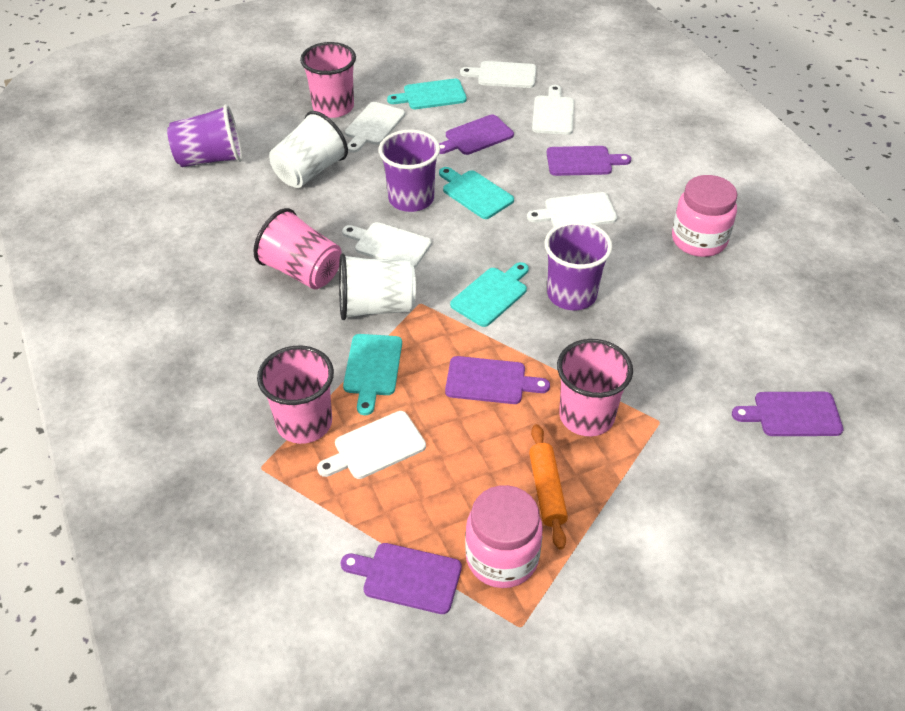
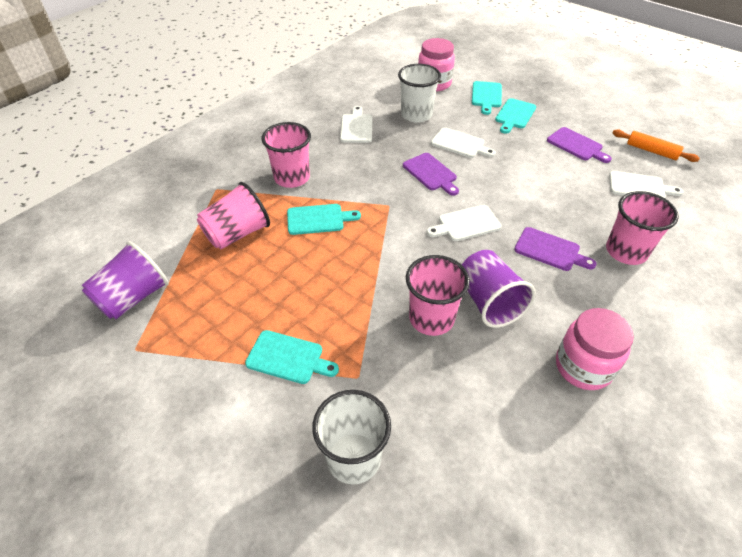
purple cup: [167,104,242,167] [379,130,440,212] [544,221,612,310] = 3 -> [82,241,169,319] [462,250,536,328] = 2
purple cutting board: [341,543,462,614] [439,114,514,155] [445,356,550,404] [547,146,631,176] [732,392,843,436] = 5 -> [403,153,459,196] [514,227,597,271] [547,127,612,163] = 3
white cutting board: [317,411,426,479] [342,222,432,268] [345,102,405,153] [460,61,536,88] [527,192,617,227] [532,85,574,135] = 6 -> [340,106,372,143] [427,205,502,241] [431,127,496,158] [609,171,683,198] = 4

